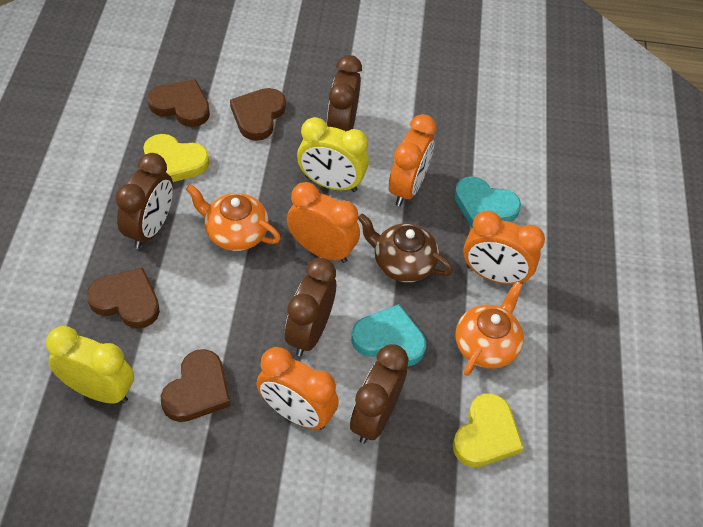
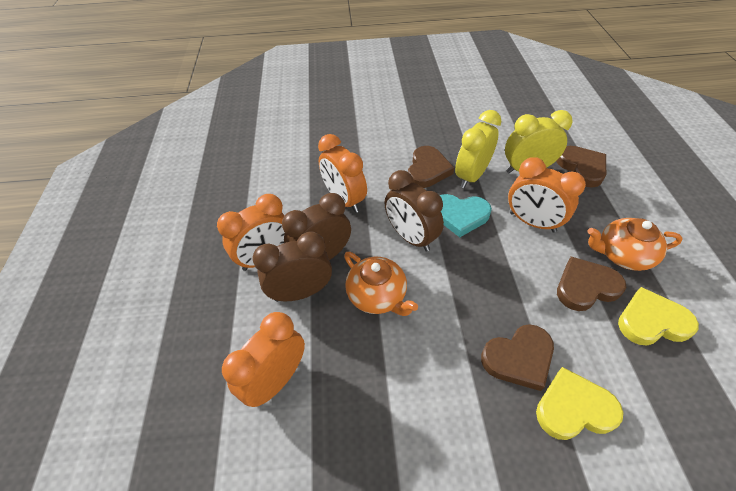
brown clock: [115,153,173,249] [285,258,336,356] [327,55,362,131] [350,344,409,444] = 4 -> [253,231,332,302] [282,193,351,260] [385,170,444,252] = 3
brown teapot: [358,214,453,282] = 1 -> none = 0
turquoise heart: [351,304,426,366] [454,176,521,228] = 2 -> [440,194,492,237] = 1

